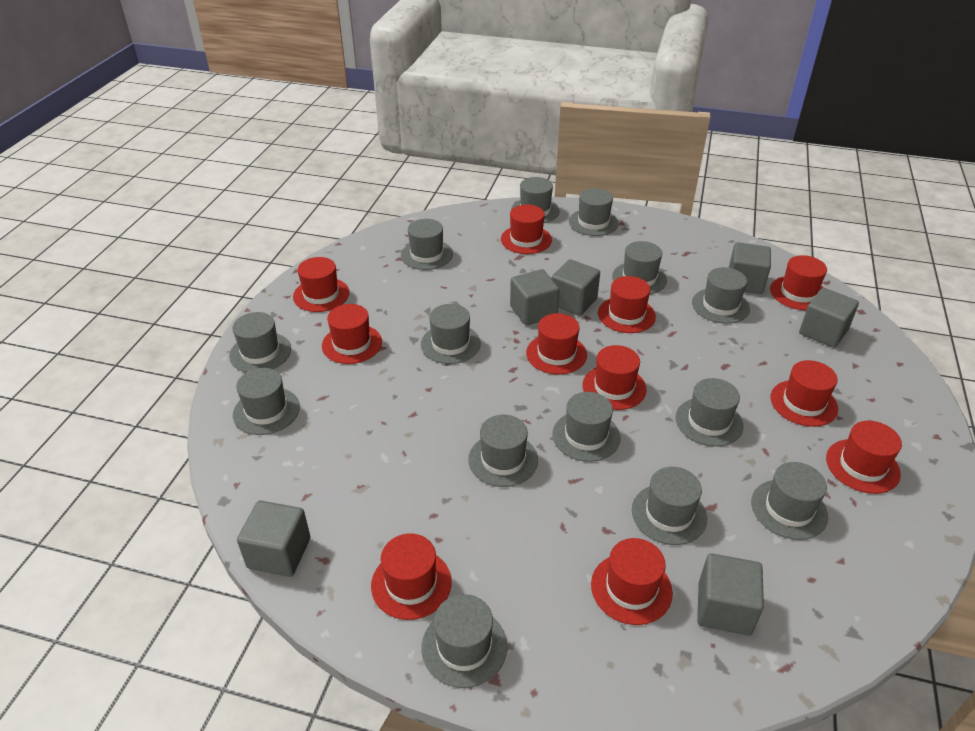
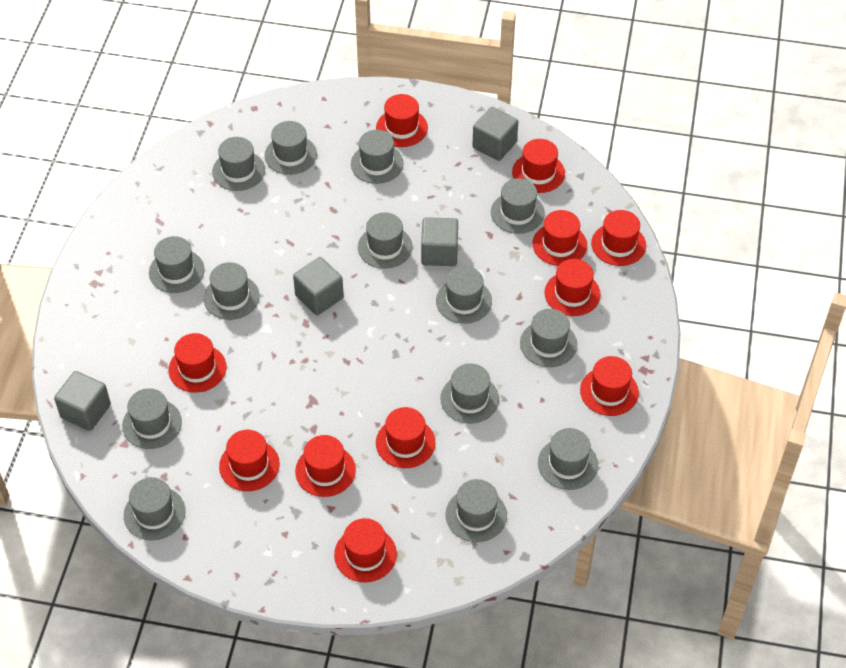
grey cube: [237,501,311,577] [510,269,559,325] [551,259,600,316] [697,553,764,636] [729,242,771,294] [799,288,859,348] = 6 -> [54,371,111,431] [293,257,344,315] [421,217,458,266] [472,107,518,161] = 4

